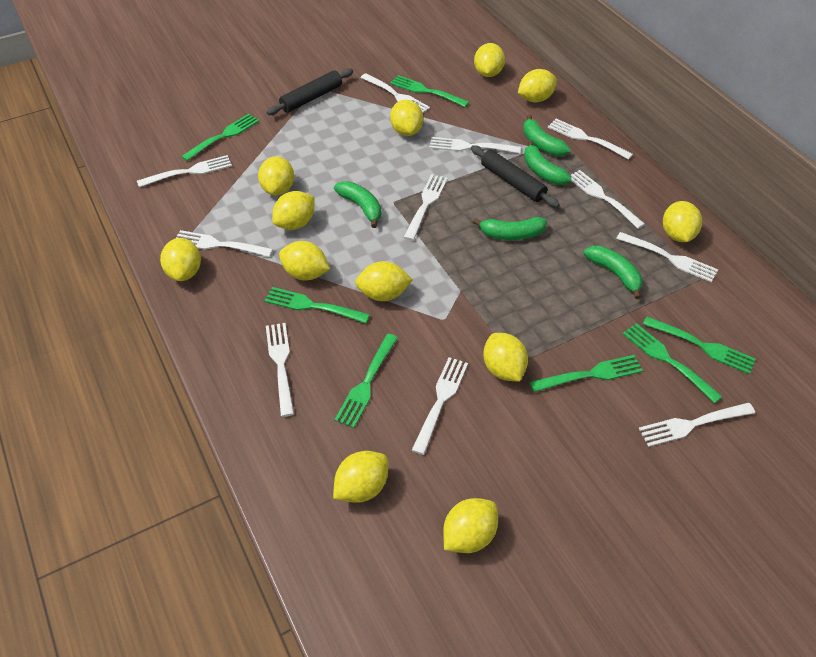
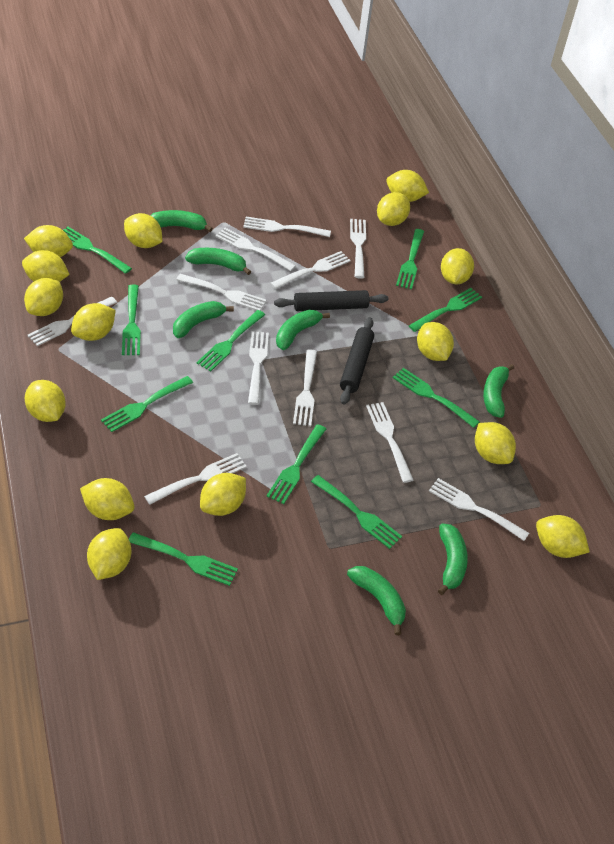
green banana: [334,181,381,228] [472,217,547,240] [523,115,570,156] [524,140,572,185] [584,245,642,299] = 5 -> [150,210,213,232] [173,301,234,338] [185,248,251,275] [276,310,330,350] [347,566,406,635] [438,523,468,595] [483,364,514,418] = 7
green fork: [181,114,259,161] [264,287,370,323] [334,334,398,428] [390,75,469,107] [530,355,643,392] [623,323,723,403] [643,316,756,374] = 7 -> [63,226,132,274] [101,376,193,432] [122,285,141,355] [129,532,238,586] [197,310,265,372] [266,424,326,504] [311,475,402,549] [393,368,480,428] [396,229,424,289] [409,288,482,332] = 10
yellow lemon: [160,238,201,281] [258,156,294,195] [272,191,315,230] [279,241,330,280] [333,451,388,503] [355,261,413,301] [390,100,423,136] [443,498,498,553] [474,43,505,77] [483,333,528,382] [518,69,557,102] [663,201,702,242] = 12 -> [22,250,70,281] [24,225,73,257] [24,278,63,316] [25,380,66,422] [71,303,116,341] [80,478,135,520] [87,528,131,580] [124,213,162,248] [200,473,246,516] [377,192,410,226] [386,170,429,202] [417,322,454,361] [441,248,474,284] [475,422,516,464] [536,515,590,558] = 15

